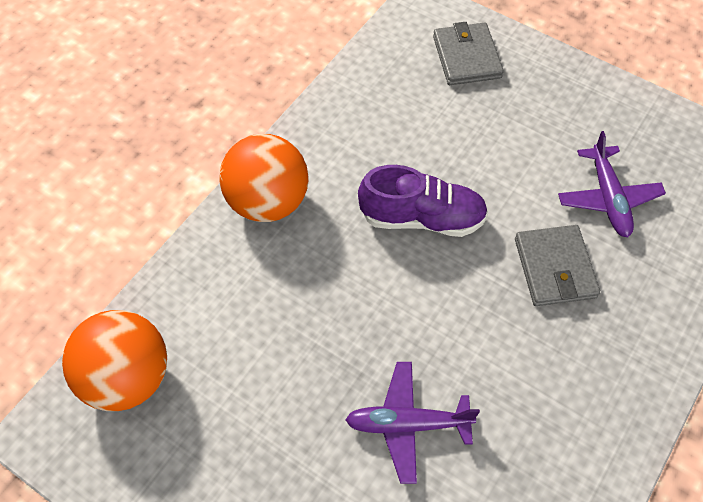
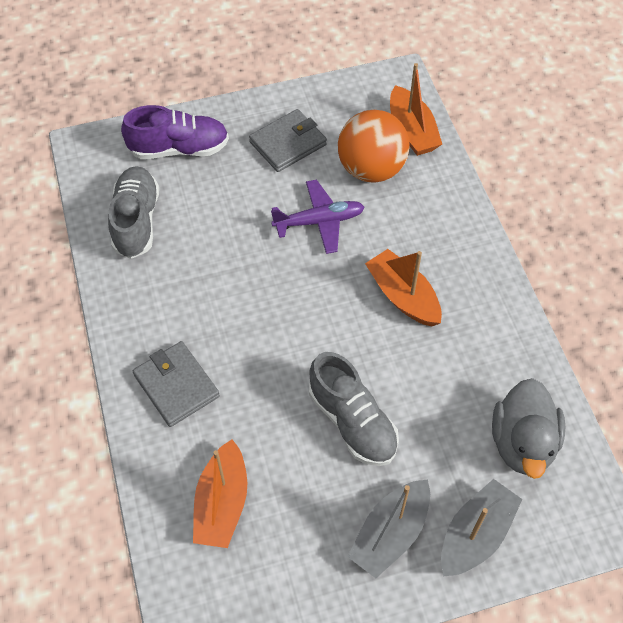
grey boat: none = 0 -> [347,479,430,578] [441,479,522,577] = 2
grey duck: none = 0 -> [492,378,565,479] = 1
grey shoe: none = 0 -> [108,166,159,259] [309,352,399,466] = 2
orange ball: [62,310,167,411] [219,134,308,222] = 2 -> [338,110,410,183] = 1
orange boat: none = 0 -> [193,439,247,548] [365,249,442,327] [390,63,442,156] = 3
purple plane: [345,362,480,484] [558,131,666,237] = 2 -> [271,180,364,254] = 1

